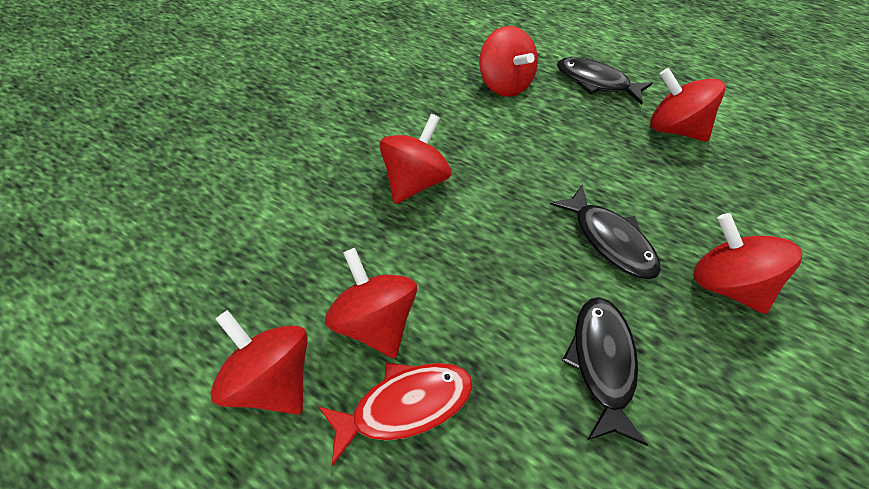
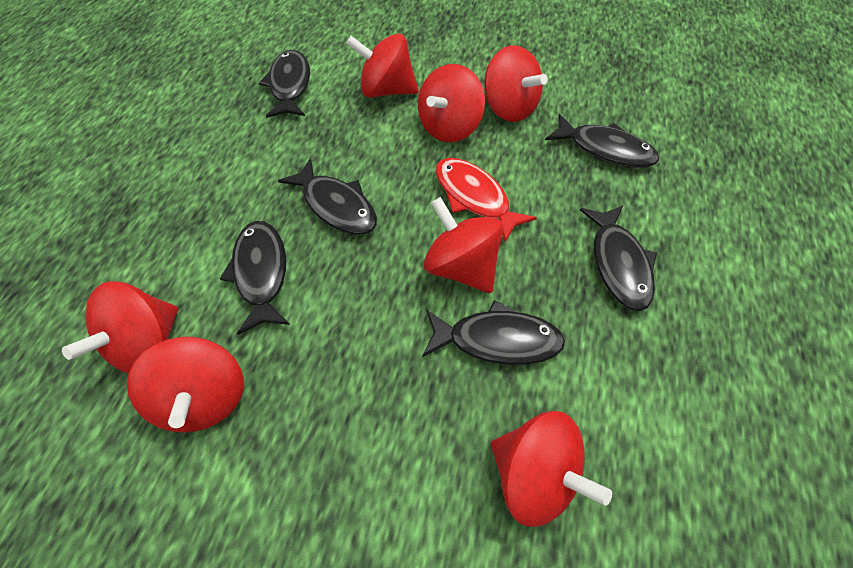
black fish: [550,185,661,279] [557,57,653,105] [562,297,648,446] = 3 -> [220,221,290,335] [259,50,310,118] [278,158,377,235] [422,300,565,365] [545,114,659,168] [580,205,657,311] = 6
red spinning top: [210,310,308,415] [325,248,417,358] [379,114,451,204] [479,26,538,97] [650,68,725,142] [693,213,802,314] = 6 -> [62,281,178,374] [127,337,244,433] [346,33,419,98] [418,64,485,142] [424,197,504,293] [484,45,548,122] [491,411,612,527] = 7

